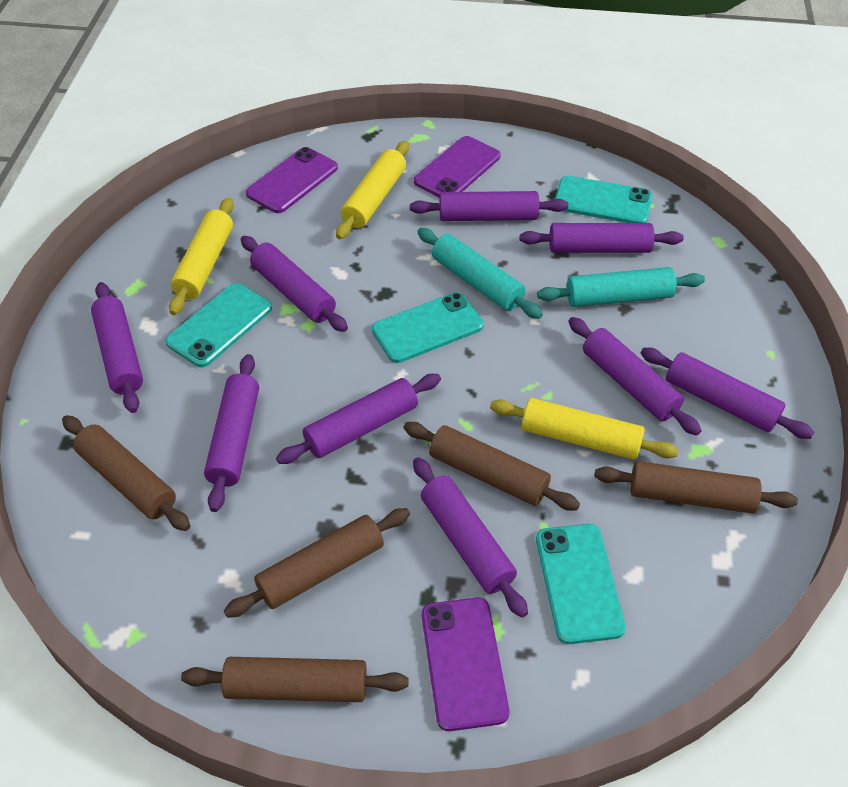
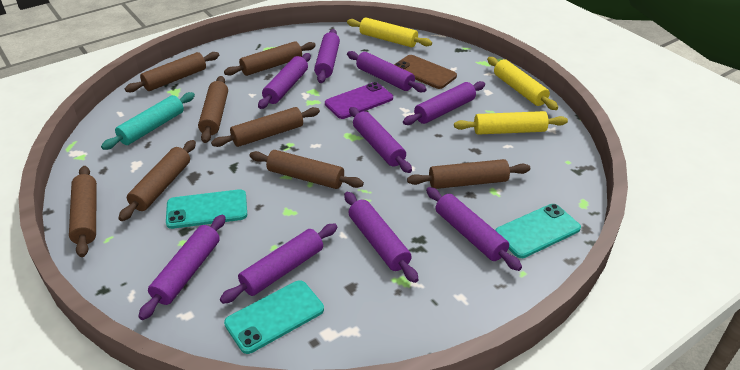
brown phone: none = 0 -> [394,55,457,89] = 1
brown rolling pin: [62,415,190,531] [181,657,409,702] [224,508,410,618] [404,422,580,511] [595,461,798,514] = 5 -> [69,166,97,257] [118,140,196,221] [125,52,219,92] [198,76,228,143] [211,107,320,147] [224,41,316,76] [249,150,364,189] [407,159,530,189] = 8
purple phone: [246,147,338,213] [414,136,500,198] [422,598,509,731] = 3 -> [325,82,393,119] = 1
turquoise phone: [165,283,272,367] [372,292,484,363] [536,524,626,644] [555,176,653,223] = 4 -> [166,189,247,229] [224,280,324,354] [495,204,581,258] = 3
turquoise rolling pin: [417,228,543,319] [537,267,705,307] = 2 -> [101,92,195,150] = 1

